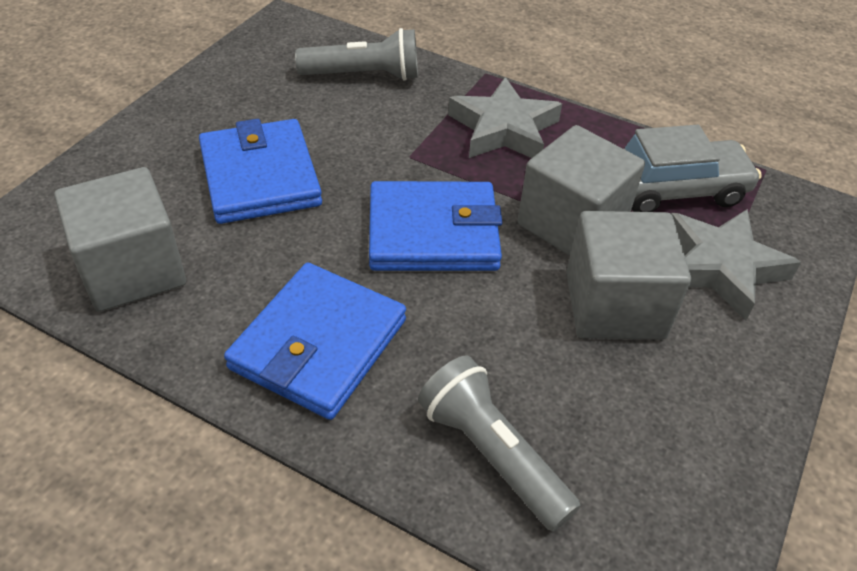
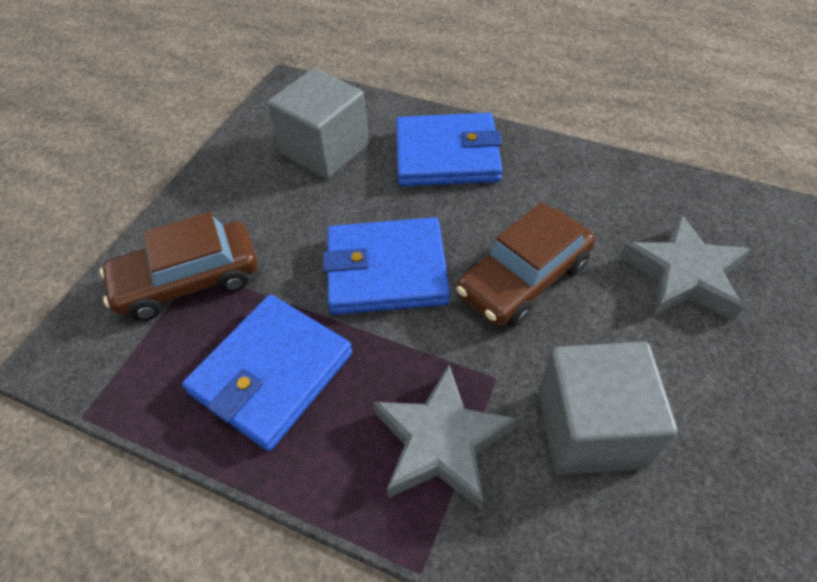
brown car: none = 0 -> [99,212,258,321] [456,202,595,327] = 2
grey car: [625,125,761,212] = 1 -> none = 0
grey cube: [54,167,186,312] [518,125,645,256] [566,211,691,339] = 3 -> [267,68,369,179] [538,341,678,475] = 2
grey flashlight: [295,28,418,81] [418,355,581,531] = 2 -> none = 0

